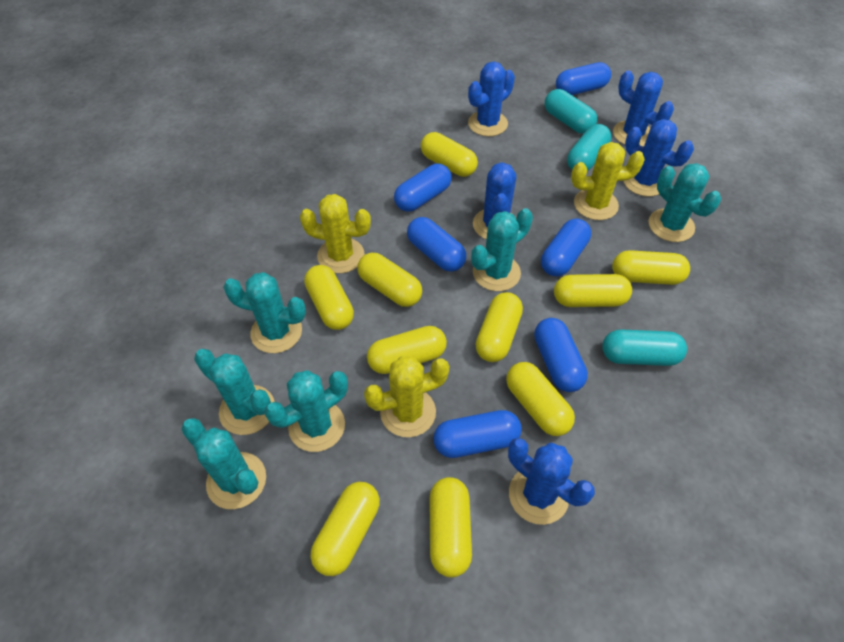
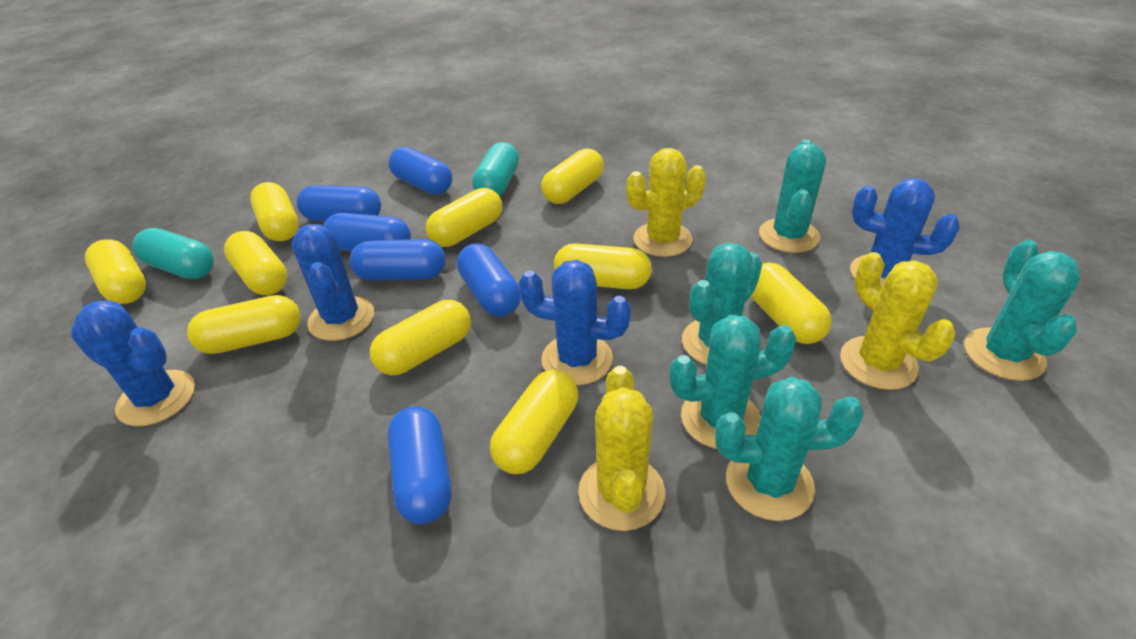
blue cactus: [468,61,515,137] [473,162,516,240] [508,438,595,525] [613,71,674,147] [624,119,694,197] = 5 -> [71,300,195,426] [291,224,374,341] [519,260,631,385] [850,178,960,286] = 4
turquoise cactus: [181,418,266,509] [194,349,274,435] [223,272,306,353] [264,370,348,452] [471,208,533,291] [648,163,721,242] = 6 -> [669,315,797,449] [682,242,762,365] [715,377,864,521] [759,139,826,253] [964,240,1080,381] = 5
turquoise capsule: [545,89,597,134] [567,124,611,171] [602,329,687,366] = 3 -> [132,228,214,279] [472,142,519,196] = 2

